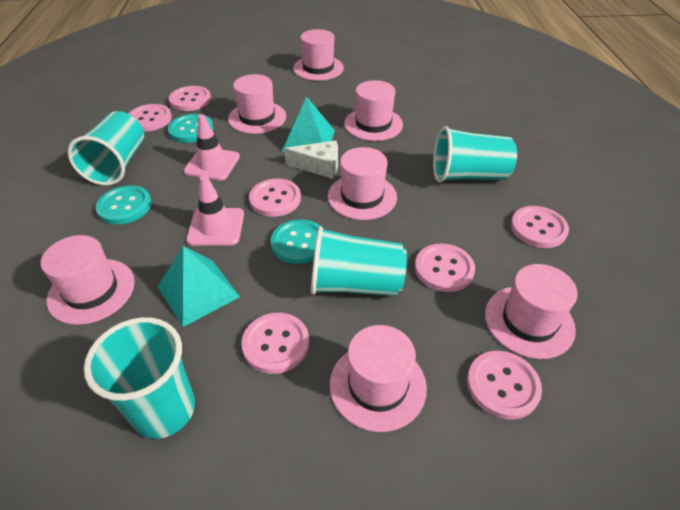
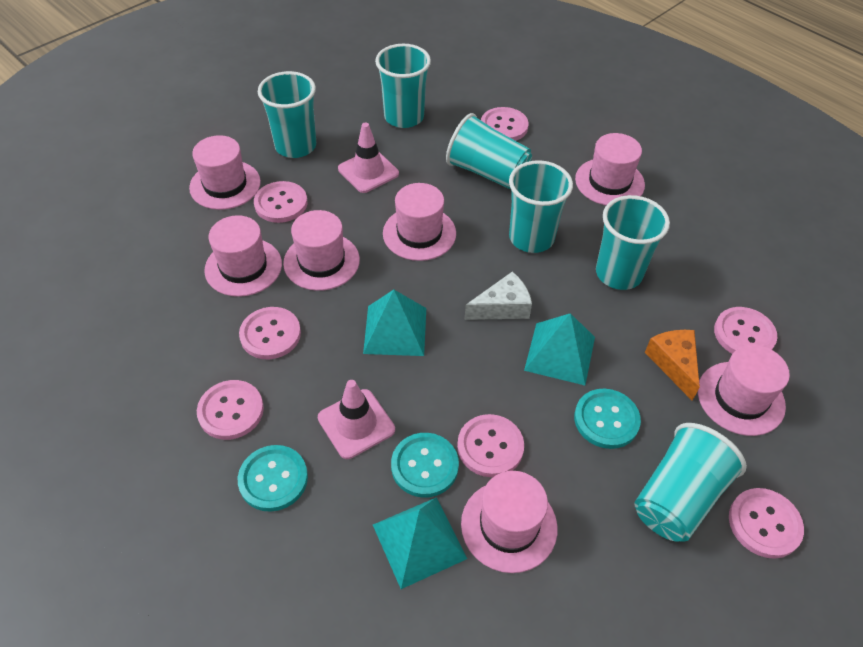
orange cheese: none = 0 -> [645,330,700,401] = 1
turquoise cup: [67,111,144,186] [84,317,195,439] [311,226,407,296] [433,126,517,182] = 4 -> [258,71,316,158] [375,44,431,128] [446,113,532,189] [509,160,573,253] [596,195,670,290] [635,423,747,542] = 6
turquoise pyramid: [158,246,240,327] [282,97,335,152] = 2 -> [363,290,426,356] [373,497,467,589] [524,313,595,385] = 3

